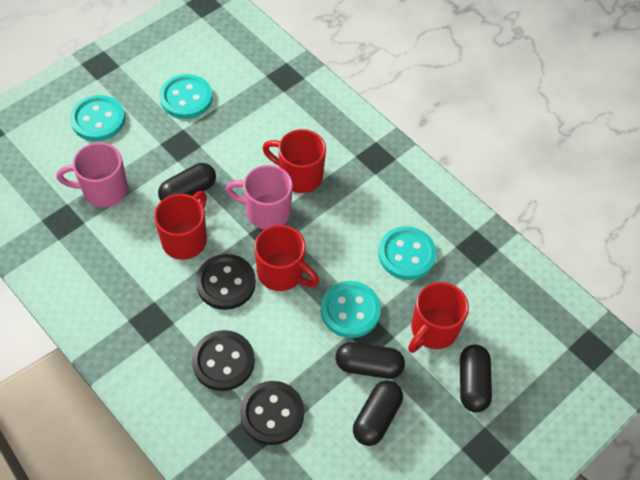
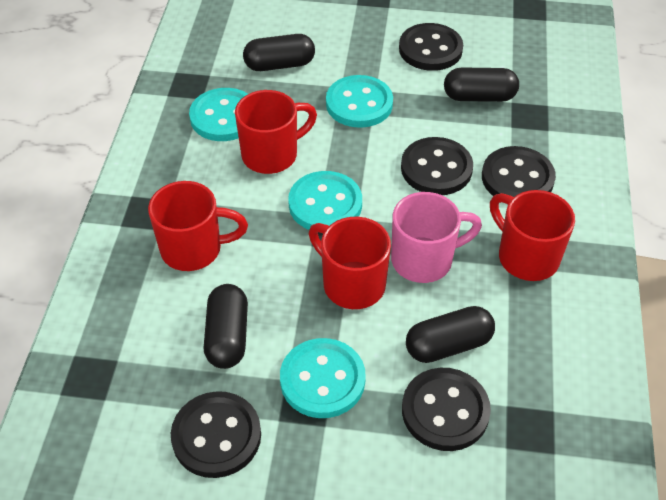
black button: [192,330,255,391] [196,254,256,310] [240,381,304,445] = 3 -> [171,391,261,478] [399,23,463,71] [401,137,473,195] [402,368,491,451] [482,146,556,197] = 5
pink mug: [56,142,128,207] [226,165,293,229] = 2 -> [391,192,482,283] = 1

